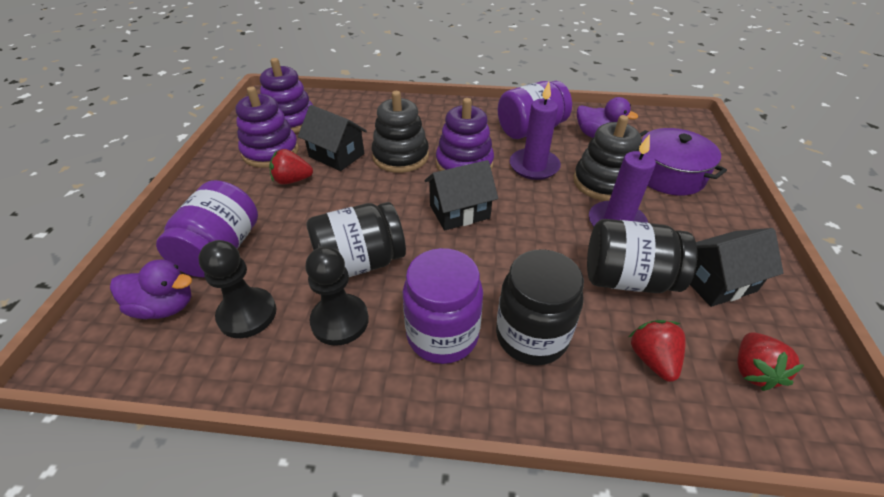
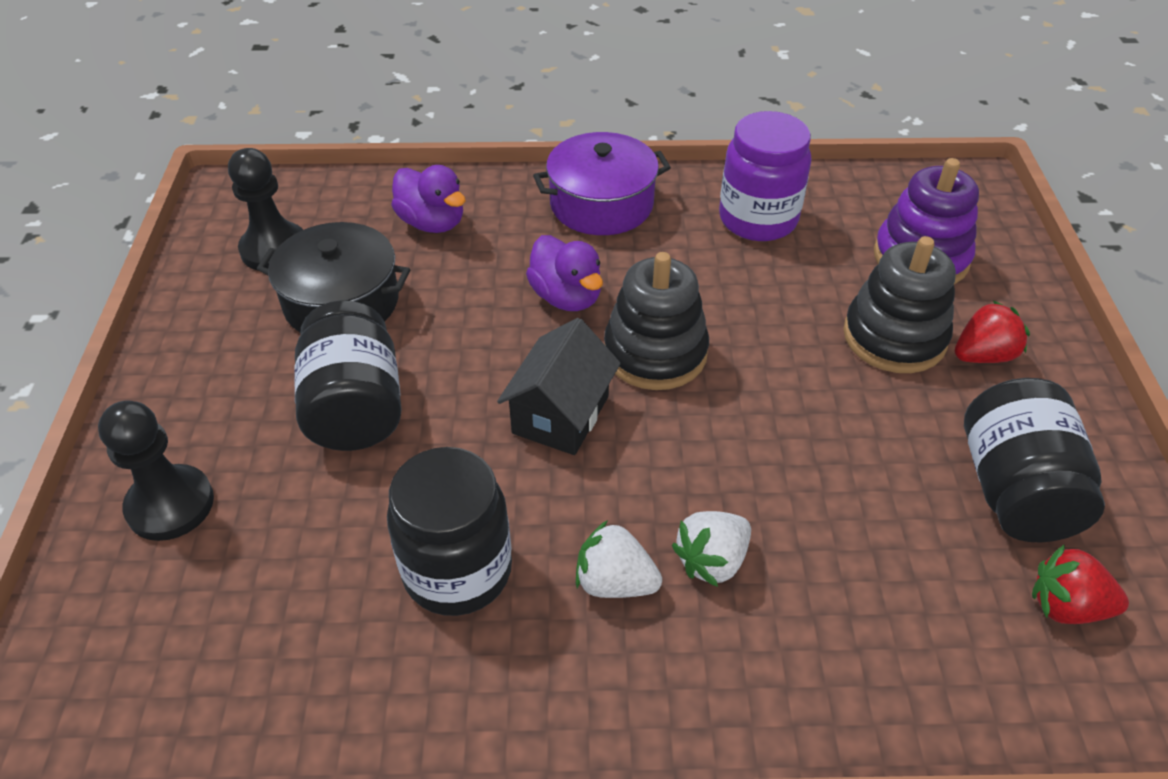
black house: [298,105,367,171] [424,160,498,231] [690,228,783,307] = 3 -> [497,318,621,455] = 1
black pot: none = 0 -> [257,222,410,333] = 1
purple candle: [510,82,561,180] [589,134,656,227] = 2 -> none = 0
purple jar: [156,180,258,277] [403,248,483,364] [498,81,572,139] = 3 -> [719,111,811,241] = 1
purple stacking toy: [236,86,299,168] [260,58,313,133] [436,98,494,171] = 3 -> [874,158,979,284] = 1
red strawberry: [269,149,313,185] [629,320,686,382] [737,332,804,391] = 3 -> [955,301,1030,363] [1032,545,1129,624] = 2
white strawberry: none = 0 -> [576,520,662,598] [672,511,751,587] = 2

